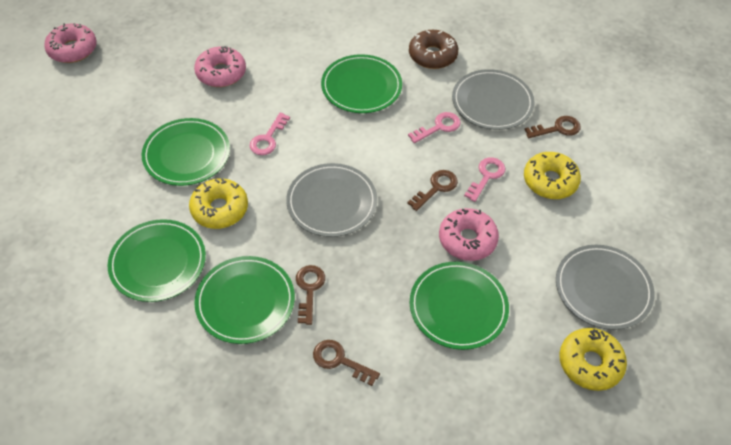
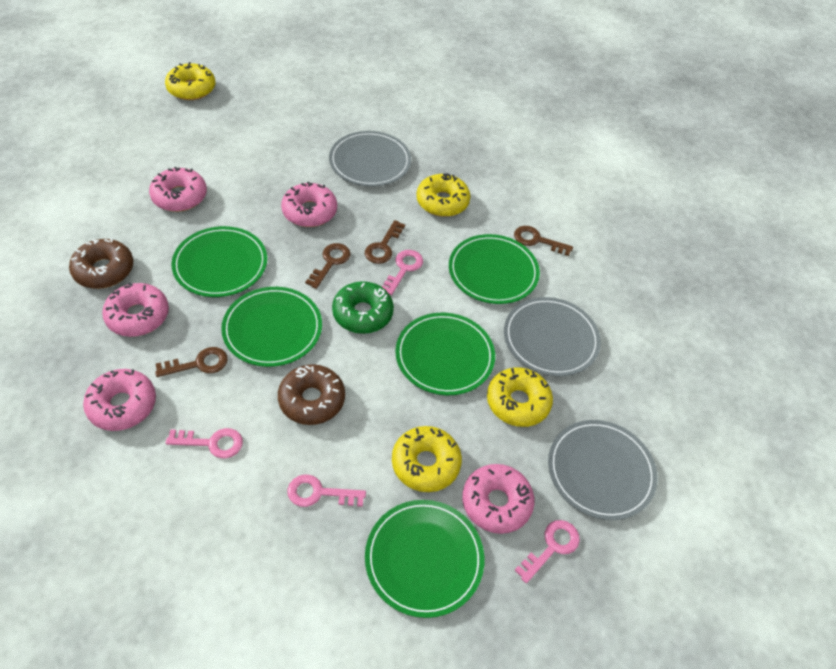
brown donut: [409,30,458,69] = 1 -> [69,238,133,289] [278,364,345,425] = 2
green donut: none = 0 -> [332,281,394,334] = 1
pink donut: [44,23,97,63] [194,46,246,87] [439,208,499,261] = 3 -> [83,369,156,431] [102,282,169,337] [149,167,207,212] [281,182,337,227] [462,464,534,534] = 5
pink key: [250,112,290,155] [408,112,461,143] [464,157,505,202] = 3 -> [165,428,243,458] [287,474,366,507] [381,250,423,295] [514,520,580,583] = 4
yellow donut: [189,178,248,229] [524,152,581,199] [559,328,627,391] = 3 -> [165,62,216,100] [392,426,462,492] [416,173,471,217] [487,367,553,427] = 4

